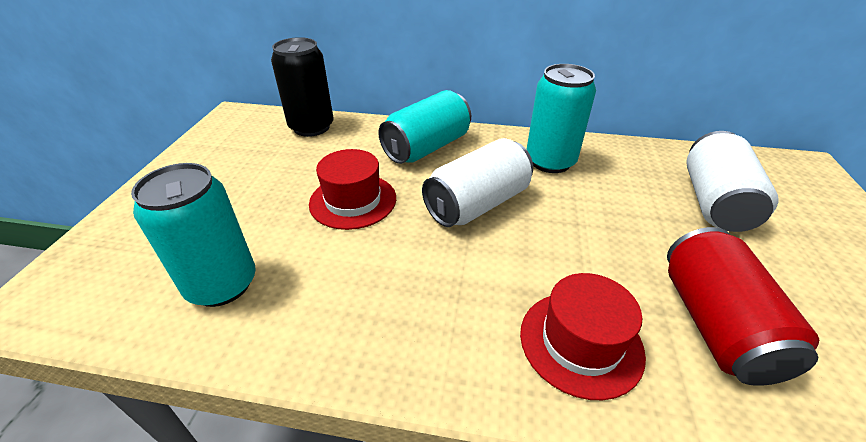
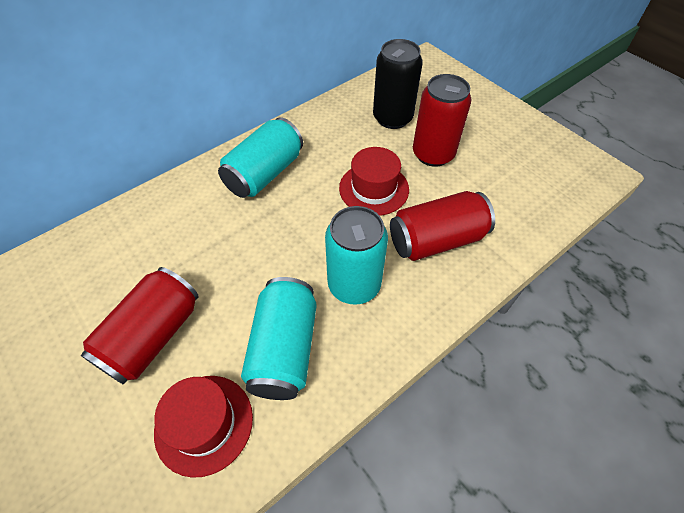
red can: [667,227,819,386] = 1 -> [81,267,199,384] [390,191,495,261] [413,74,472,167] = 3
white can: [422,138,533,227] [686,131,778,232] = 2 -> none = 0

